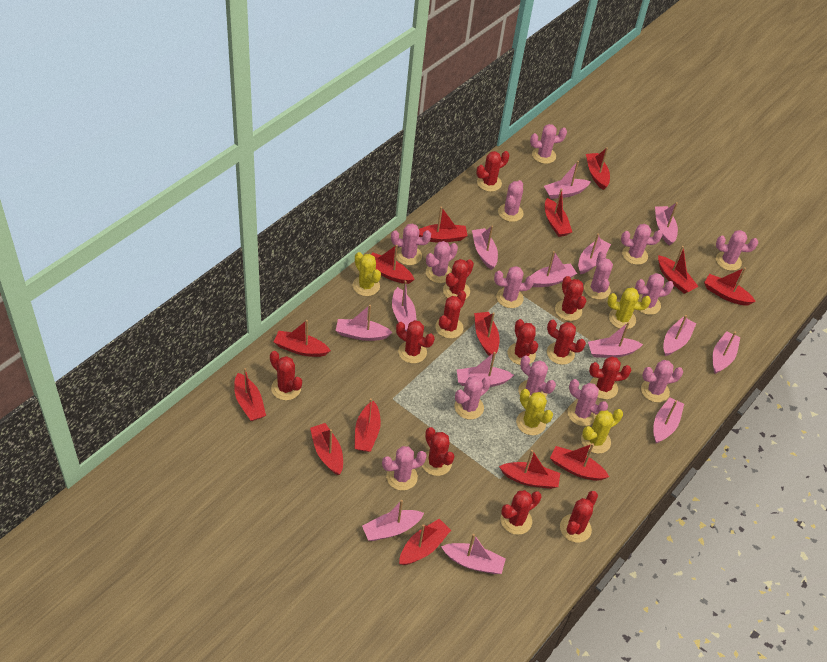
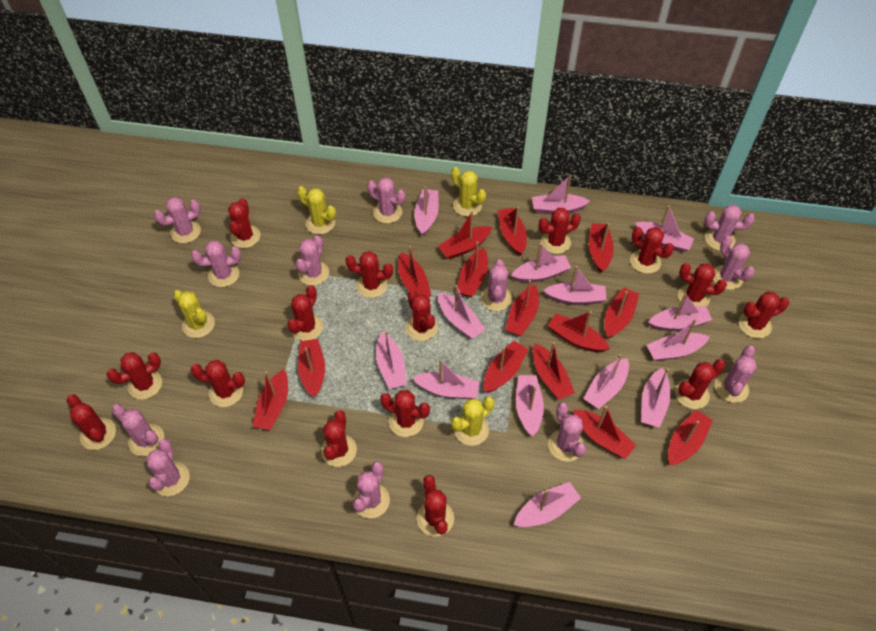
pink cactus: [382,446,427,490] [391,223,431,265] [426,241,458,283] [454,376,491,420] [494,266,534,308] [498,180,524,222] [518,356,556,398] [530,124,567,164] [568,379,608,426] [584,251,613,300] [621,224,662,265] [635,273,674,315] [641,360,683,402] [716,230,758,271] = 14 -> [112,404,164,456] [146,439,190,496] [154,197,201,243] [191,241,241,287] [296,235,329,286] [353,461,390,518] [367,177,405,224] [481,259,512,311] [548,402,586,461] [705,205,755,251] [713,236,755,290] [715,346,757,403] = 12
red cactus: [270,351,302,400] [396,320,435,363] [422,427,454,476] [435,291,466,338] [443,259,474,299] [477,151,509,192] [501,490,541,535] [508,319,538,365] [547,320,586,365] [555,276,586,321] [560,491,598,542] [589,357,631,399] = 12 -> [66,394,116,450] [106,352,162,400] [191,360,245,407] [228,198,260,248] [287,285,323,341] [321,410,357,467] [345,251,393,298] [380,390,430,437] [405,290,438,341] [417,475,454,537] [538,208,581,254] [630,227,674,274] [675,359,725,409] [678,263,727,307] [739,291,789,338] = 15

